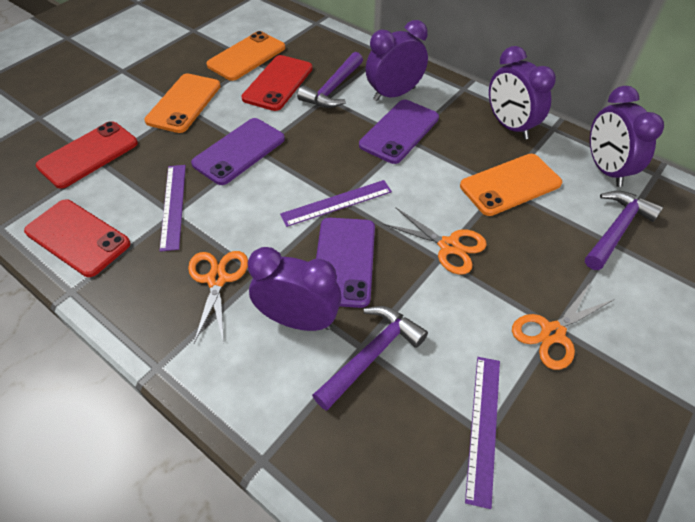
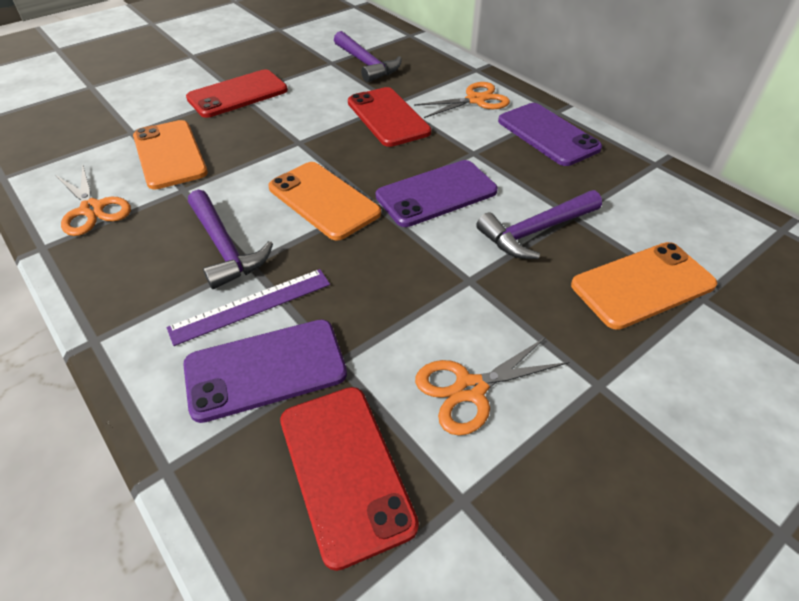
purple clock: [248,247,342,331] [366,20,428,101] [489,46,556,139] [590,86,664,187] = 4 -> none = 0
purple ruler: [160,165,186,252] [280,180,392,227] [465,357,500,509] = 3 -> [167,269,330,346] = 1

